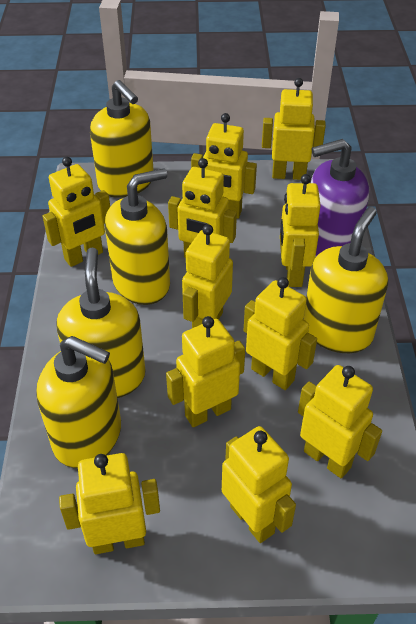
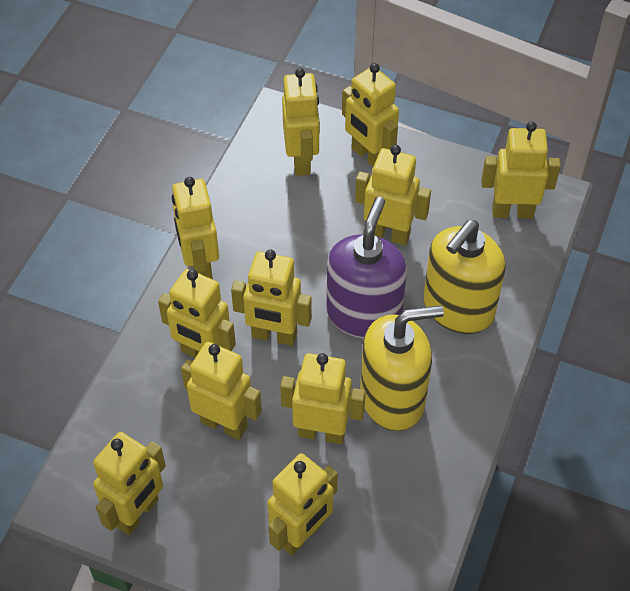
yellow soap dispenser: [36,336,121,468] [56,248,146,398] [90,80,154,198] [105,168,170,305] [303,207,388,353] = 5 -> [360,305,444,431] [423,220,506,334] = 2

